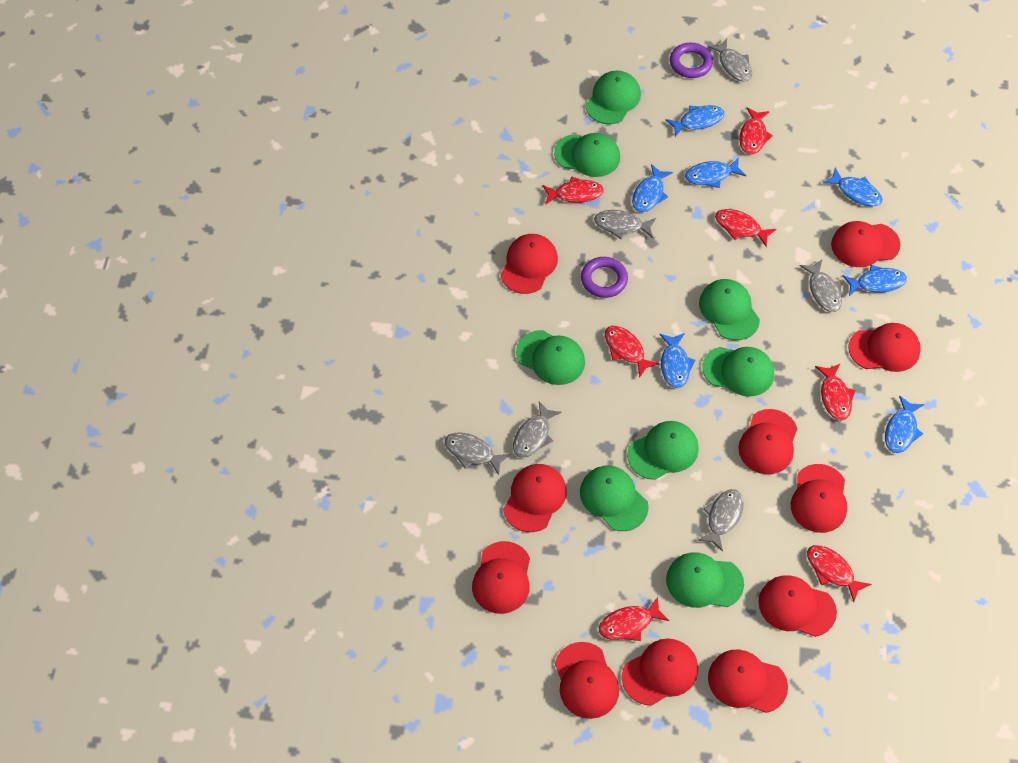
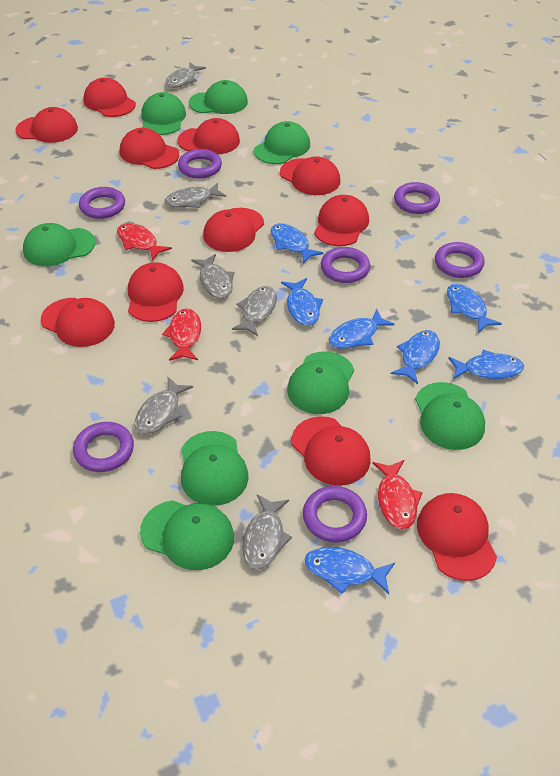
purple ring: [581,257,628,298] [670,43,713,78] = 2 -> [73,422,134,472] [79,187,125,219] [178,149,222,179] [303,486,367,543] [321,247,370,283] [394,182,440,214] [435,242,485,278] = 7
red fish: [542,176,604,205] [599,597,669,641] [605,326,659,377] [715,209,776,247] [739,107,773,155] [807,545,871,602] [815,364,856,420] = 7 -> [117,223,172,261] [162,308,201,361] [373,460,423,530] = 3

